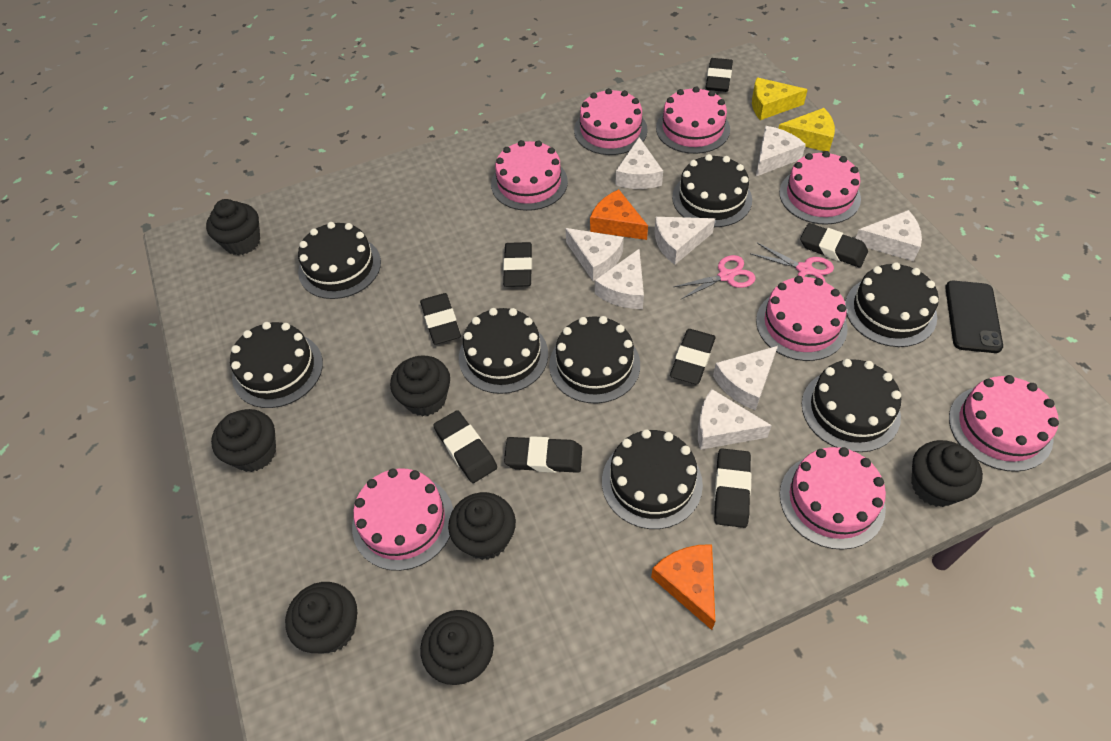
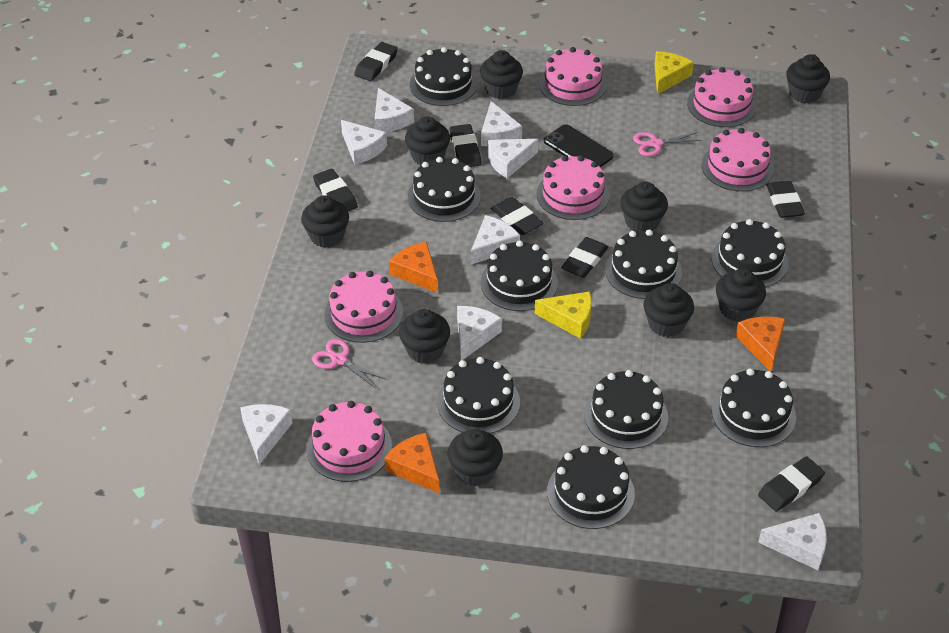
black cake: [230,322,323,408] [298,222,381,299] [459,308,548,394] [549,316,640,403] [602,429,703,529] [672,154,752,227] [802,359,901,452] [845,262,939,347] = 8 -> [408,157,481,222] [410,47,477,106] [437,357,520,434] [481,240,558,311] [547,445,635,529] [584,370,668,449] [605,230,682,299] [712,219,788,287] [712,369,796,447] = 9
black cupcake: [206,199,260,255] [211,409,276,472] [285,582,357,653] [390,356,450,416] [420,610,494,685] [448,492,516,560] [911,440,983,507] = 7 -> [301,196,349,248] [399,309,450,364] [405,116,450,166] [448,429,503,487] [480,50,523,99] [620,182,668,231] [643,283,694,337] [716,268,766,322] [786,54,830,103] = 9
black eraser: [420,293,461,345] [433,410,497,483] [503,242,532,287] [504,436,582,473] [670,329,715,385] [706,58,733,92] [714,448,751,528] [800,223,868,268] = 8 -> [313,169,358,211] [354,42,398,81] [450,124,481,167] [491,197,544,235] [561,237,608,278] [758,456,825,512] [766,181,805,218] = 7
orange cheese: [590,190,648,240] [651,544,715,630] = 2 -> [384,433,440,494] [389,242,438,293] [736,316,785,371] = 3
pink cake: [352,468,453,571] [491,140,568,211] [574,88,648,155] [656,87,730,154] [756,276,847,361] [779,151,861,225] [780,447,886,550] [949,375,1059,472] = 8 -> [306,401,392,482] [324,271,403,343] [536,155,610,220] [539,47,607,106] [687,67,756,127] [702,128,774,191] = 6

